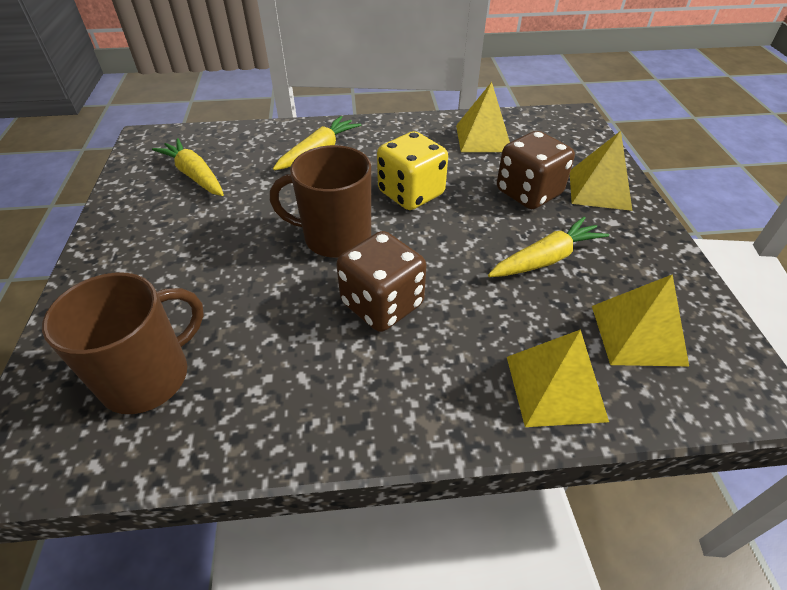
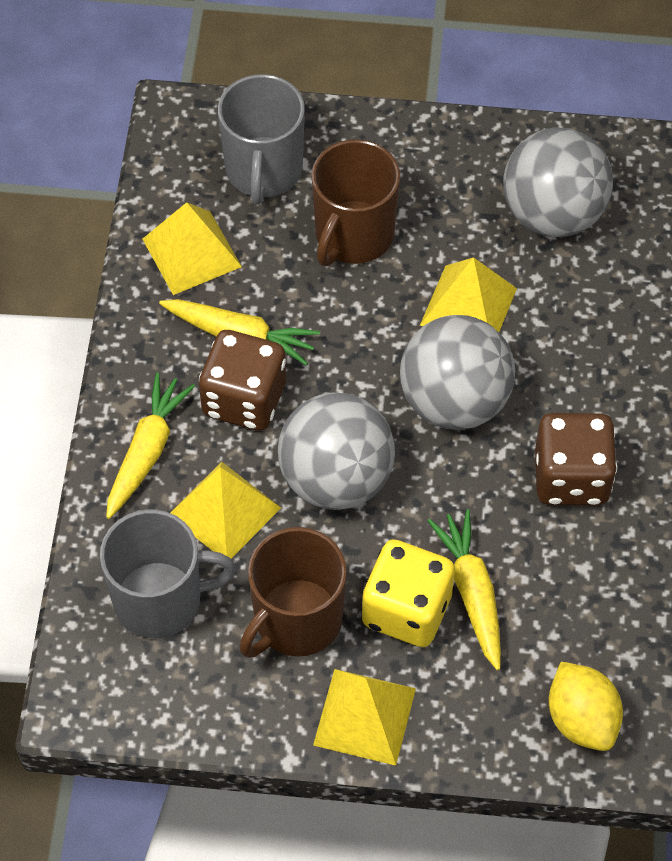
grey ball: none = 0 -> [278,392,395,510] [400,315,515,430] [503,128,613,237] = 3
grey mug: none = 0 -> [100,510,236,638] [218,74,305,205] = 2
yellow lemon: none = 0 -> [549,662,623,751] = 1

